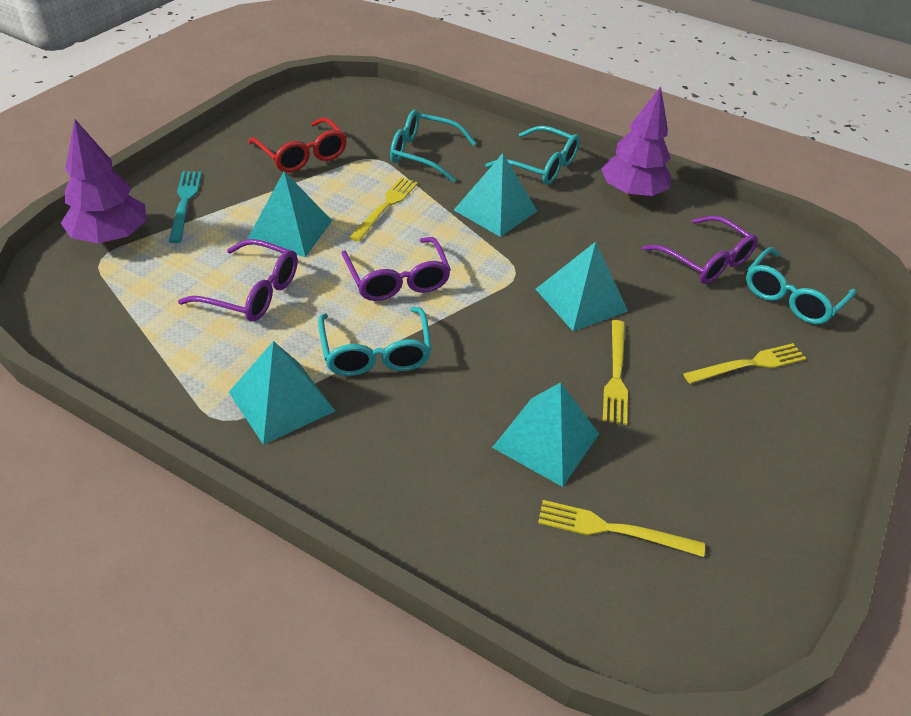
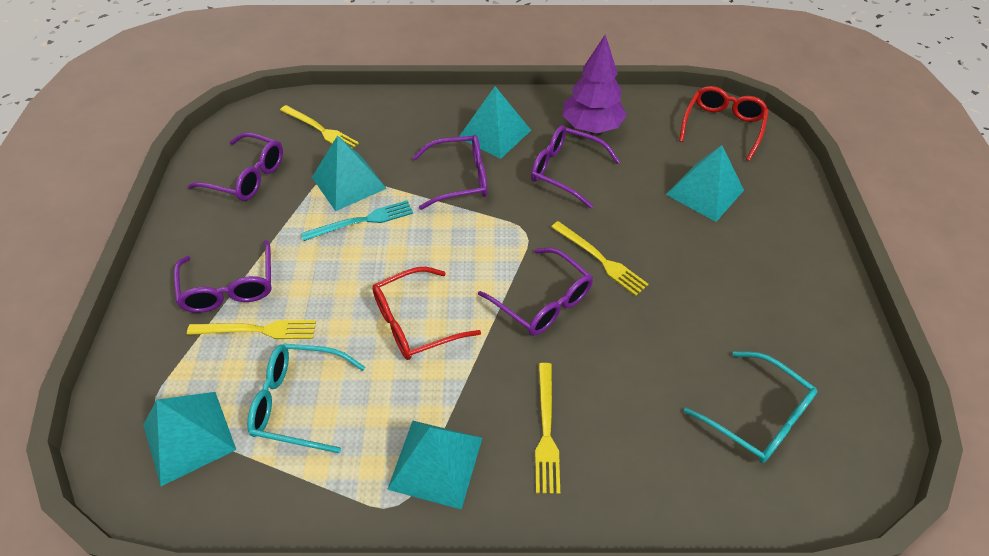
purple glasses: [178,239,298,321] [341,237,451,301] [642,215,758,284] = 3 -> [174,240,272,313] [188,132,283,201] [413,135,487,210] [478,248,593,336] [531,125,620,208] = 5
purple tree: [61,119,147,243] [601,86,671,198] = 2 -> [562,34,627,133] = 1
red glasses: [248,117,347,173] = 1 -> [372,267,481,360] [679,86,769,161] = 2
turquoise glasses: [318,307,432,376] [390,110,476,182] [485,126,580,185] [746,247,857,324] = 4 -> [247,344,365,453] [684,351,817,463] = 2

